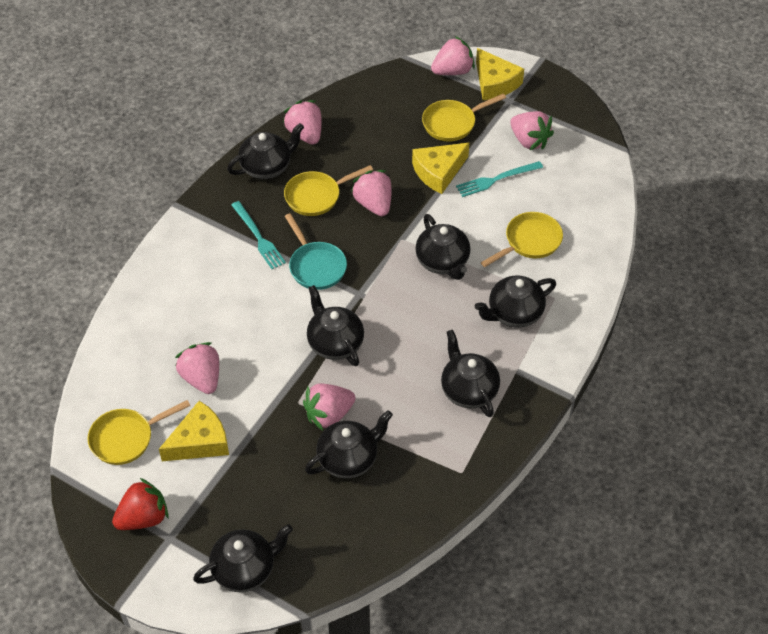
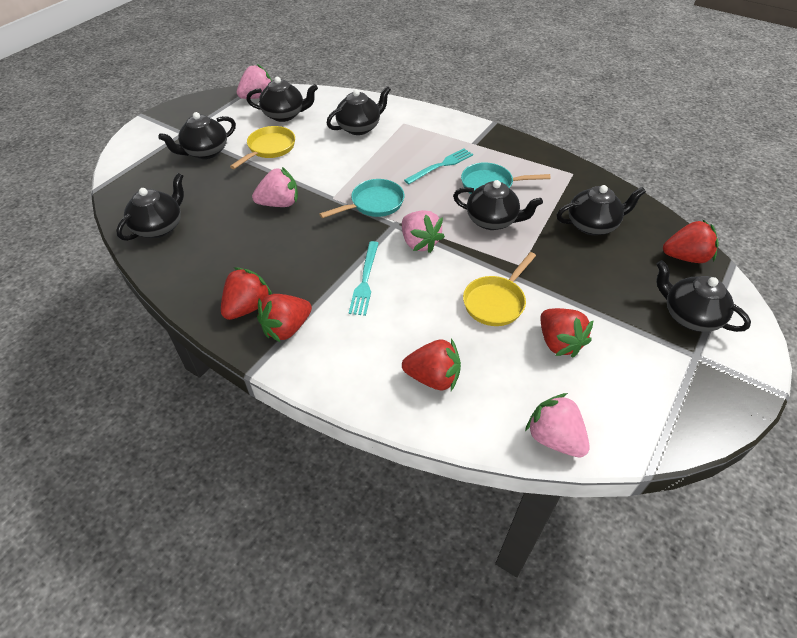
pink strawberry: [175,342,219,394] [283,100,322,145] [303,383,356,431] [351,170,391,216] [431,36,475,75] [510,111,554,150] = 6 -> [237,64,272,99] [252,167,298,207] [402,210,445,253] [525,393,590,458] = 4
red strawberry: [112,478,169,530] = 1 -> [221,267,272,320] [257,294,312,343] [402,339,461,391] [540,308,594,358] [663,219,719,263] = 5
turquoise pan: [285,213,347,290] = 1 -> [319,179,405,218] [461,162,551,194] = 2
yellow cheese: [159,401,229,461] [412,143,469,194] [476,48,524,100] = 3 -> none = 0
yellow pan: [87,400,190,465] [284,165,373,216] [422,93,506,141] [481,212,563,267] = 4 -> [230,126,295,169] [463,252,536,326] = 2

